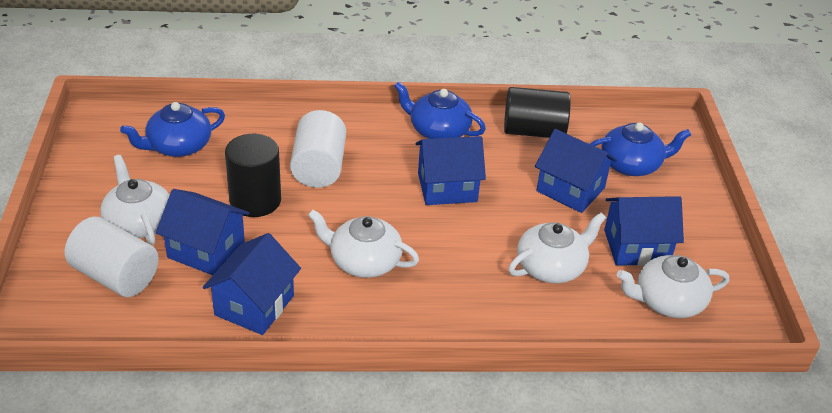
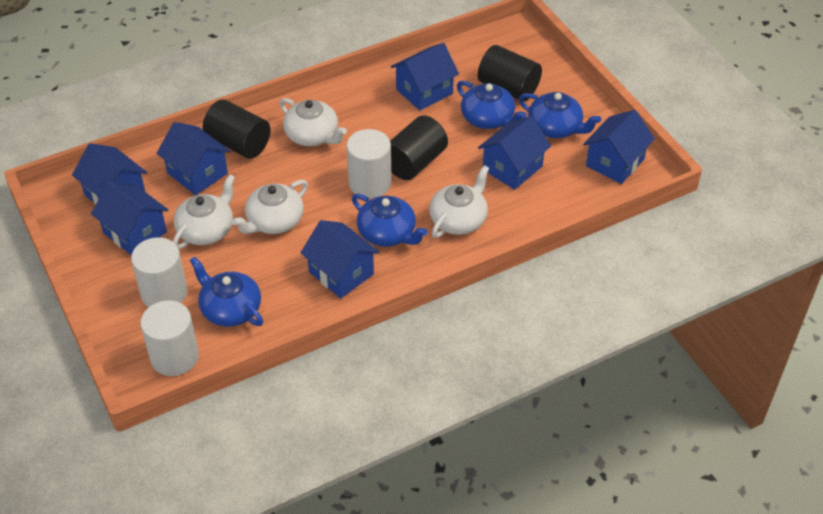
black cylinder: [225,134,281,217] [504,87,571,138] = 2 -> [203,100,271,159] [390,115,448,180] [478,45,542,101] = 3
blue house: [156,189,249,275] [203,233,301,335] [416,136,486,205] [535,129,617,213] [604,196,684,266] = 5 -> [72,143,147,205] [91,181,168,255] [157,122,230,195] [300,220,380,298] [391,43,459,111] [478,116,551,190] [583,110,655,184] = 7
blue teapot: [120,102,225,157] [394,81,486,139] [590,122,691,176] = 3 -> [190,256,263,327] [352,194,427,247] [457,81,527,129] [519,92,601,138] = 4
white cylinder: [65,217,159,297] [290,110,346,188] = 2 -> [131,237,188,307] [140,300,199,376] [346,129,392,198] = 3

